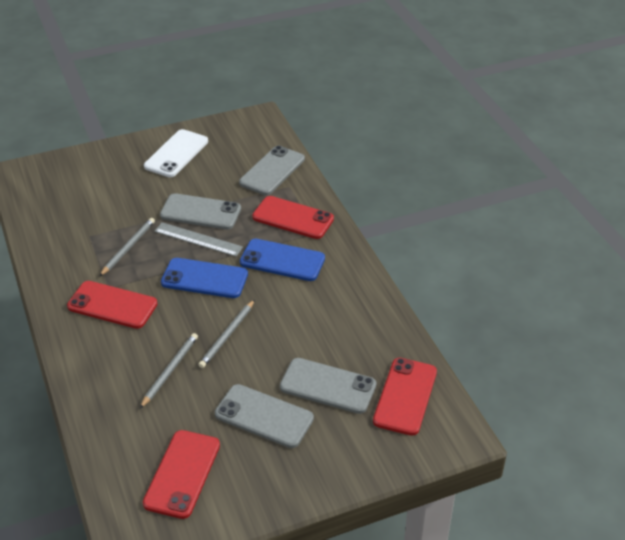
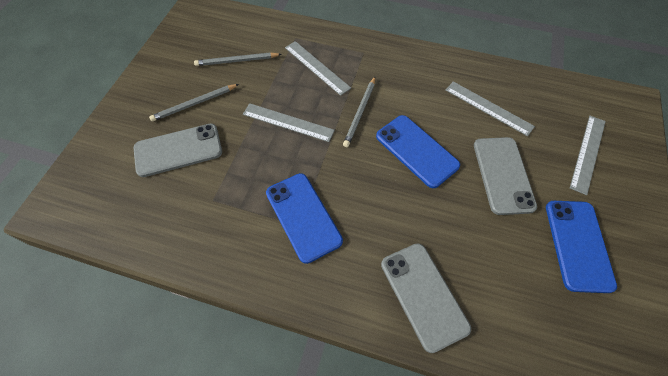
blue phone: [161,258,248,298] [240,239,325,281] = 2 -> [266,173,343,264] [376,115,460,188] [546,201,617,293] = 3
grey phone: [160,193,241,230] [215,384,314,448] [239,146,305,195] [280,358,376,414] = 4 -> [134,124,222,177] [381,243,471,353] [474,137,537,215] = 3
grey ruler: [154,222,243,256] = 1 -> [243,103,335,142] [285,41,351,96] [446,81,535,136] [570,116,606,195] = 4
red phone: [67,281,157,329] [143,430,220,519] [252,196,334,239] [373,358,437,436] = 4 -> none = 0
white phone: [144,129,208,177] = 1 -> none = 0

